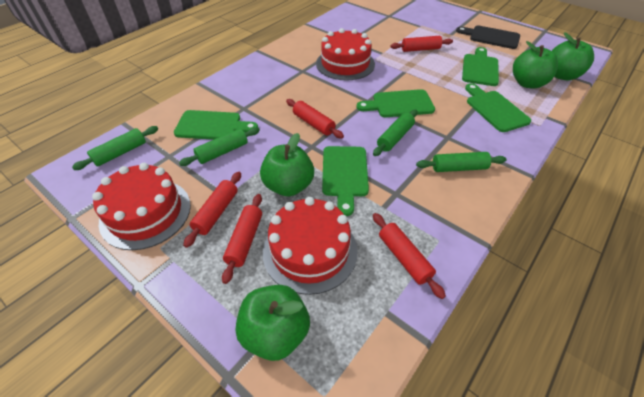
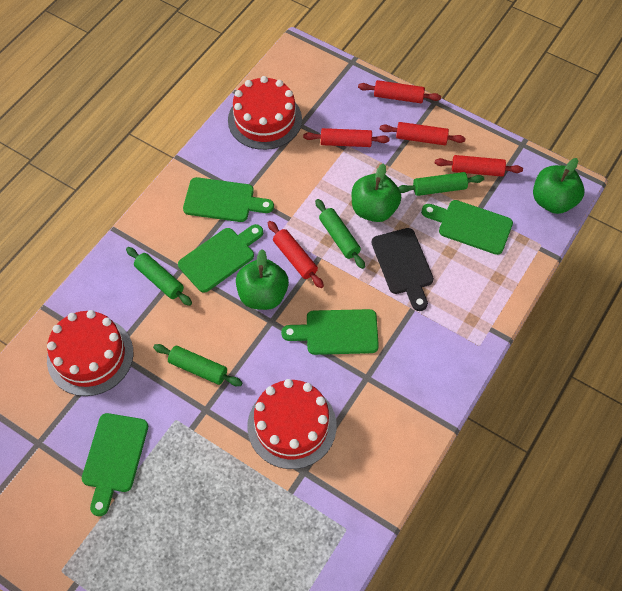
green apple: [236,285,310,361] [260,133,314,196] [513,41,558,89] [552,32,594,80] = 4 -> [236,249,289,310] [352,163,401,222] [533,158,585,214] = 3

